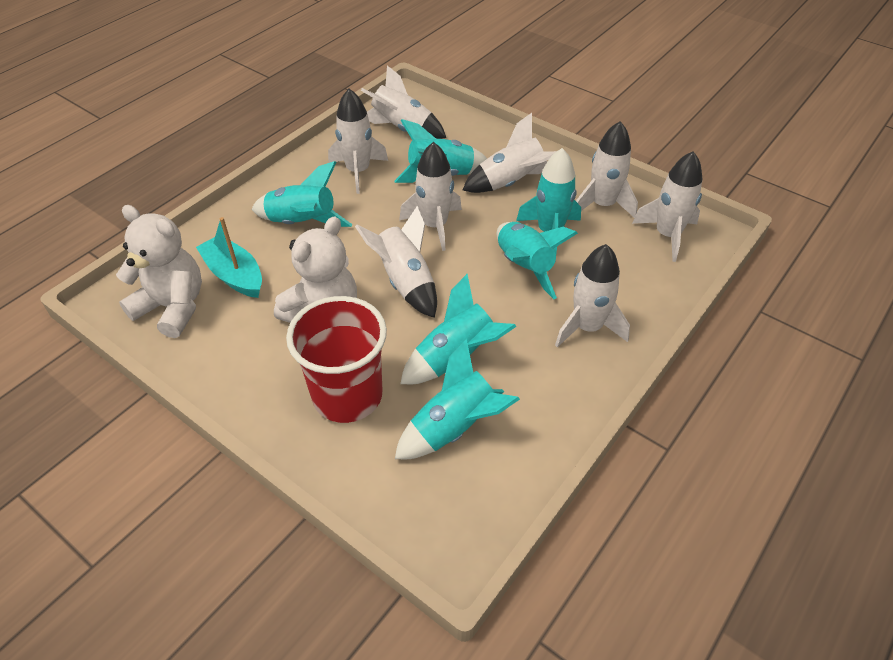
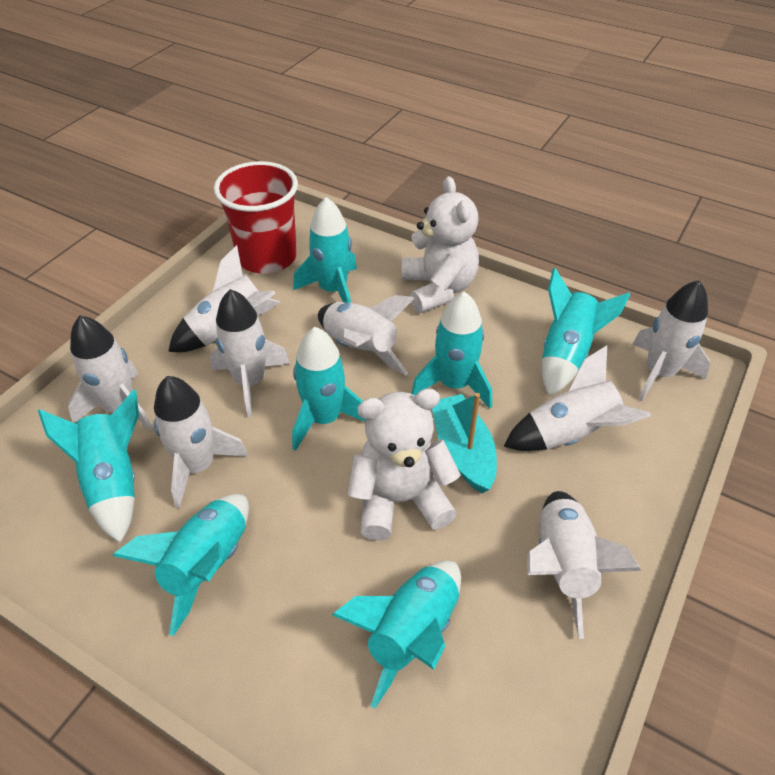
turquoise rocket: [251,161,352,227] [394,119,487,183] [395,339,520,459] [400,274,516,384] [497,222,578,299] [516,148,581,254] = 6 -> [38,389,139,543] [113,494,249,636] [292,327,365,451] [293,197,357,303] [332,561,461,709] [411,292,492,408] [542,268,630,396] = 7

